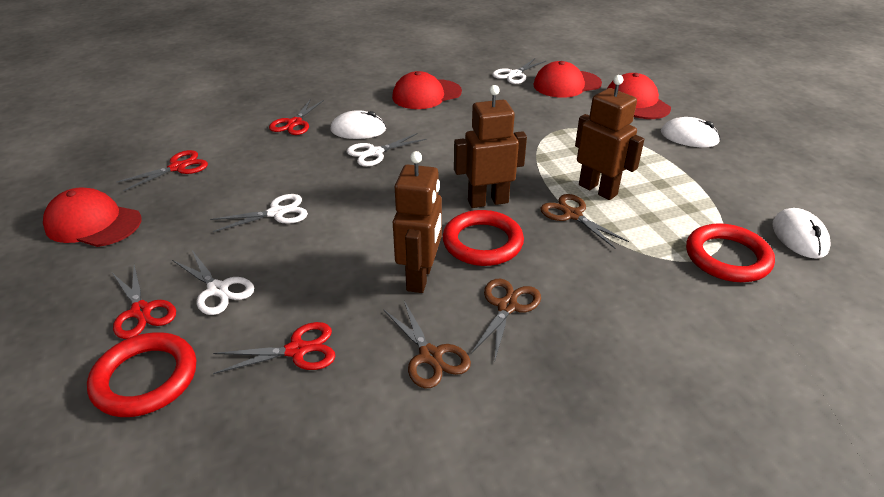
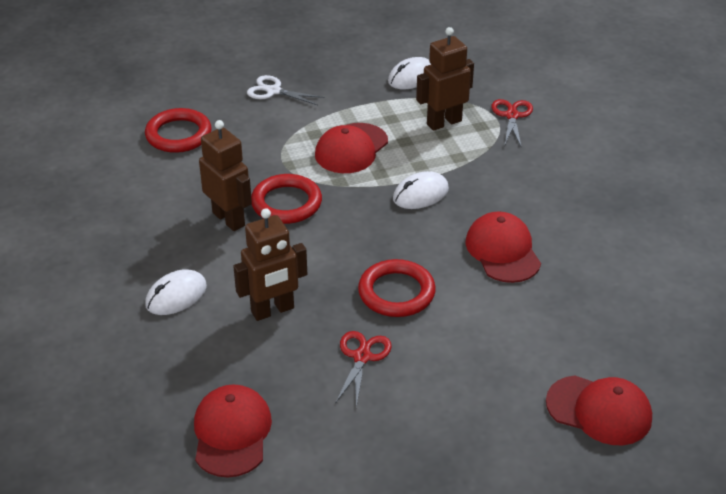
brown scissors: [383,301,471,388] [471,279,541,363] [540,194,629,248] = 3 -> none = 0
red scissors: [112,265,176,339] [116,150,208,191] [213,322,336,374] [269,99,324,135] = 4 -> [335,331,392,408] [491,99,533,148] = 2
white scissors: [172,250,254,315] [210,194,308,232] [347,133,426,166] [492,58,546,84] = 4 -> [247,75,325,105] = 1

